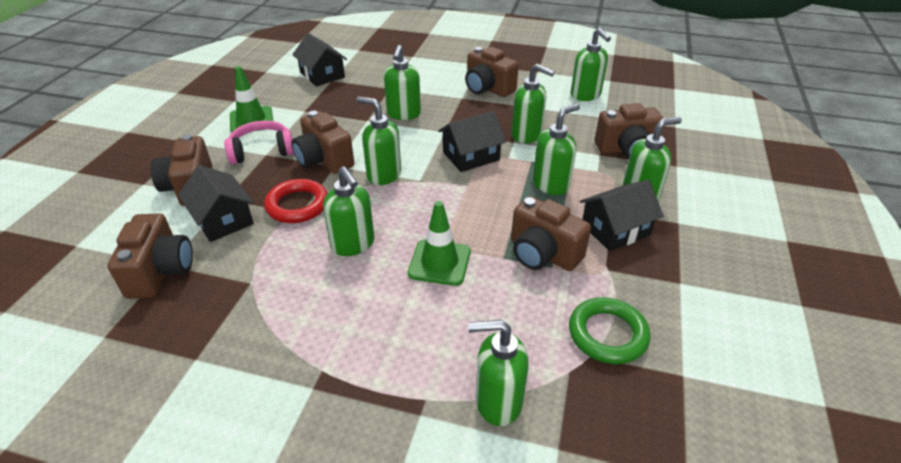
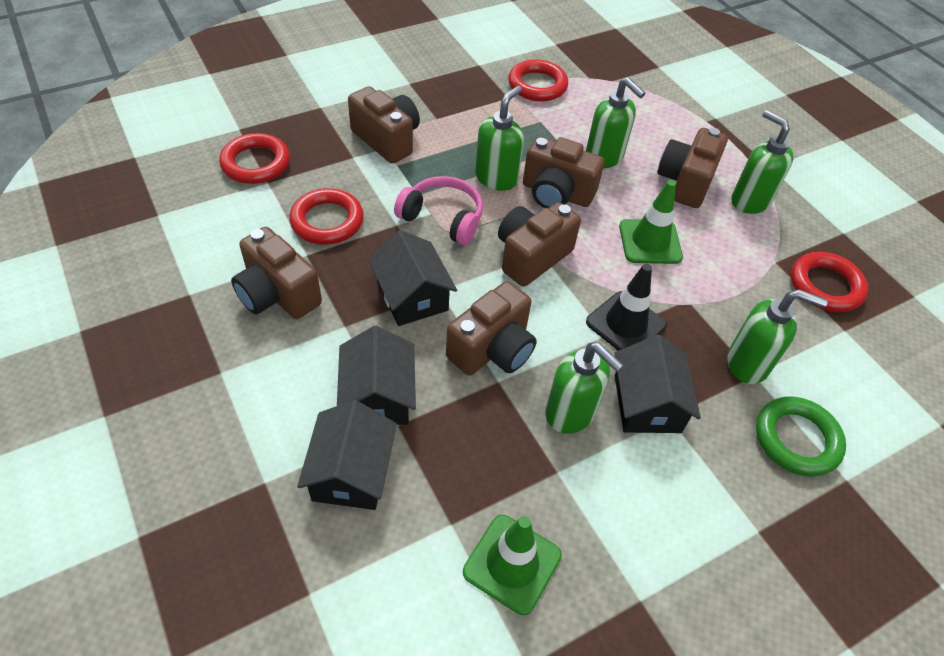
black traffic cone: none = 0 -> [586,264,667,351] = 1
green soap dispenser: [323,166,374,256] [356,96,401,185] [384,45,421,120] [468,320,529,426] [512,64,555,143] [533,104,580,195] [571,28,611,101] [623,117,682,202] = 8 -> [475,86,524,191] [546,342,624,434] [586,77,645,168] [727,289,828,384] [731,110,794,214] = 5
red ring: [264,179,328,223] = 1 -> [219,133,290,184] [289,188,364,245] [508,59,568,101] [791,252,868,312] = 4

